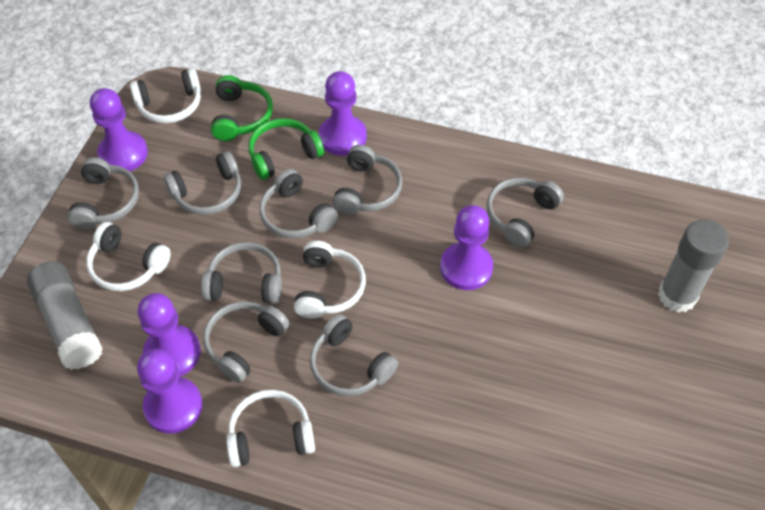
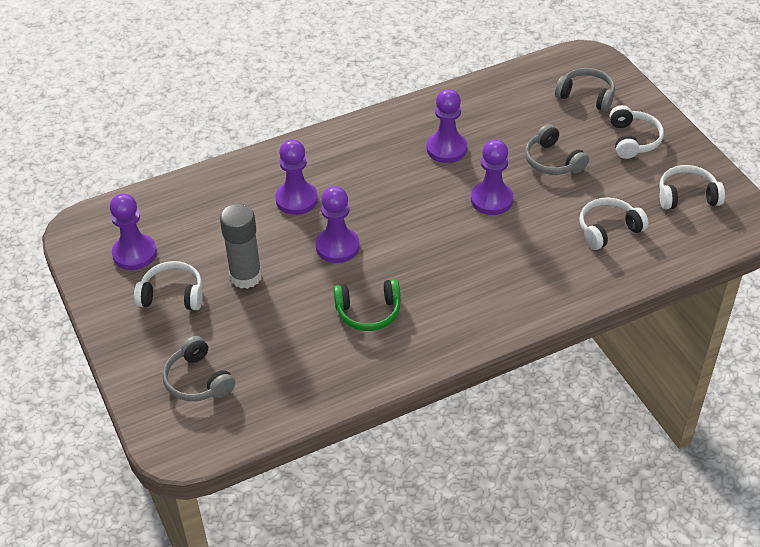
green headphones: [211,75,273,141] [249,118,324,180] = 2 -> [333,279,401,331] = 1
grey glue stick: [27,261,103,370] [658,219,729,313] = 2 -> [220,204,262,289] = 1
grey headphones: [68,157,139,229] [164,151,241,215] [201,242,282,304] [203,301,289,383] [259,169,338,238] [310,314,398,396] [333,145,403,215] [487,177,564,248] = 8 -> [162,336,235,401] [525,124,589,175] [555,68,615,111] = 3

